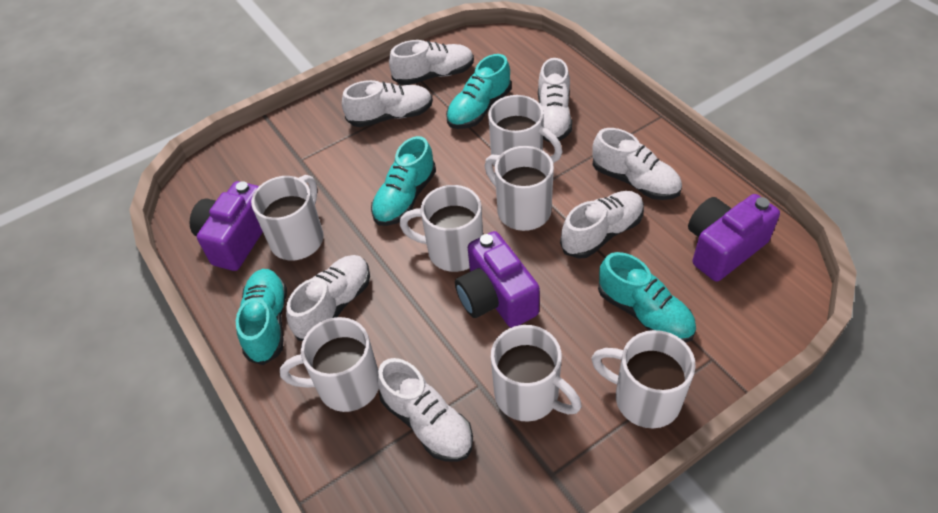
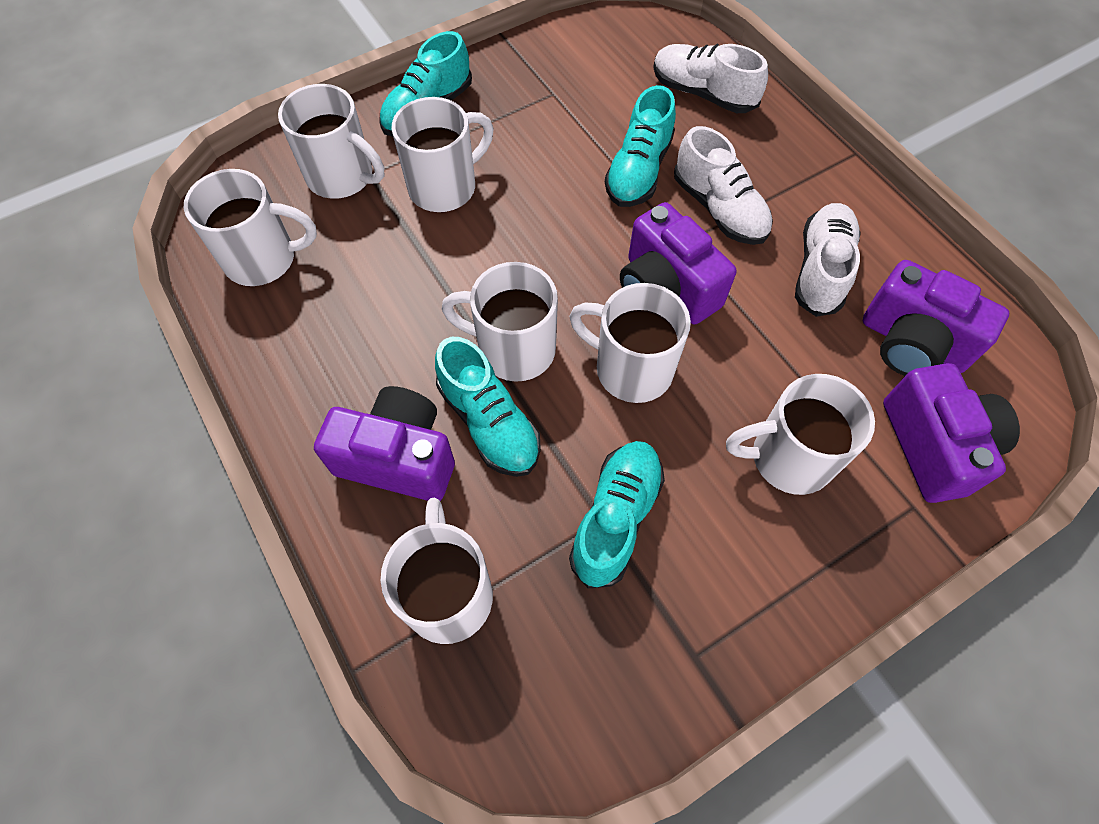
purple camera: [190,181,263,271] [455,231,540,328] [688,194,780,282] = 3 -> [314,386,455,501] [620,202,736,325] [863,260,1009,376] [883,363,1020,503] = 4
white shoe: [286,255,370,341] [342,80,433,127] [377,358,473,462] [389,40,474,85] [538,58,572,142] [560,191,644,259] [593,128,682,200] = 7 -> [653,44,768,113] [674,126,773,245] [795,203,861,317] = 3

